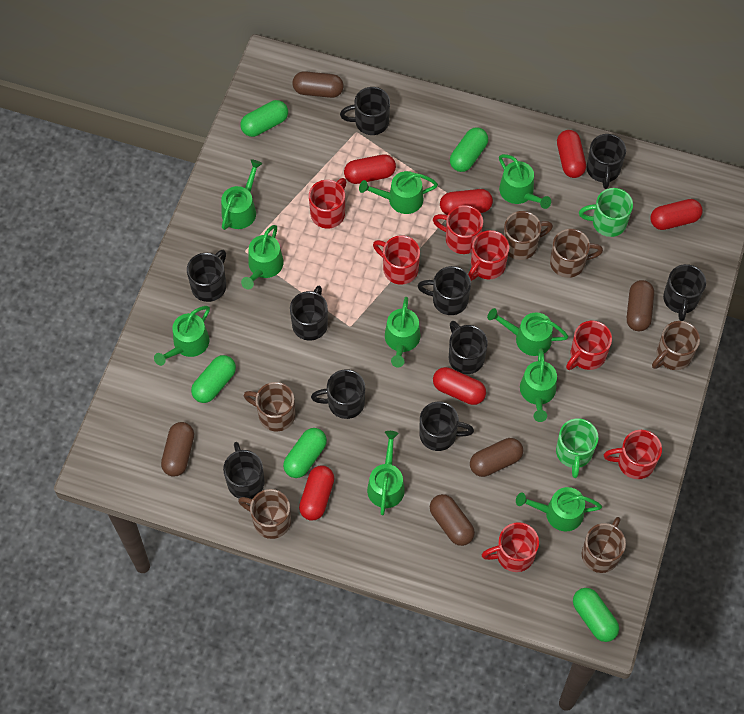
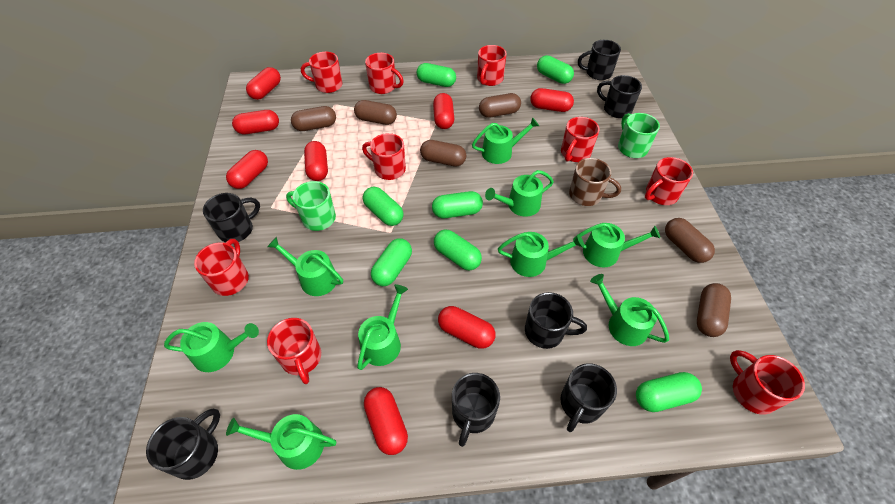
black mug: [187,250,226,302] [223,442,265,499] [290,286,328,341] [311,369,365,419] [340,87,390,135] [418,266,471,315] [419,401,474,451] [449,321,488,374] [587,134,626,189] [663,264,706,321] = 10 -> [146,409,220,480] [203,193,260,242] [452,373,500,447] [525,292,587,349] [560,363,617,432] [578,40,621,80] [597,75,642,118] = 7
brown capsule: [161,422,194,477] [293,71,344,98] [430,494,475,546] [470,438,523,477] [627,280,654,331] = 5 -> [291,106,336,131] [354,100,397,125] [420,140,466,166] [479,93,521,118] [665,218,715,263] [697,283,731,337] = 6
brown mug: [238,489,291,539] [243,382,295,432] [503,211,553,260] [550,229,603,278] [582,517,626,573] [652,321,700,370] = 6 -> [569,158,621,206] = 1
green capsule: [191,355,236,403] [240,100,288,137] [283,428,327,478] [450,127,488,172] [573,588,619,642] = 5 -> [363,187,404,226] [371,238,412,286] [417,63,456,87] [432,191,483,218] [434,230,482,270] [537,55,574,84] [636,372,702,412] = 7
green watering can: [154,306,210,366] [221,159,262,230] [241,225,284,289] [359,171,438,214] [367,431,405,515] [385,297,420,367] [487,308,569,356] [499,154,551,209] [516,487,602,532] [520,348,557,422] = 10 -> [164,322,259,372] [226,414,336,470] [267,237,343,296] [357,284,408,370] [472,117,539,164] [485,170,554,217] [498,232,584,277] [573,223,660,267] [590,274,669,346] = 9
red capsule: [299,466,334,520] [344,154,396,184] [433,367,486,405] [440,189,493,215] [557,130,586,178] [650,199,703,230] = 6 -> [226,150,268,189] [232,110,279,134] [246,67,281,100] [304,141,328,181] [364,387,408,455] [433,93,454,129] [438,306,495,349] [530,88,574,112] = 8
red mug: [309,178,346,228] [373,235,420,285] [433,205,483,254] [468,230,509,281] [482,522,539,572] [566,321,612,370] [604,430,662,479] = 7 -> [194,239,249,296] [267,318,321,384] [301,52,342,93] [362,133,406,180] [365,53,404,94] [477,45,507,86] [561,117,600,162] [645,157,693,205] [730,350,805,415] = 9

